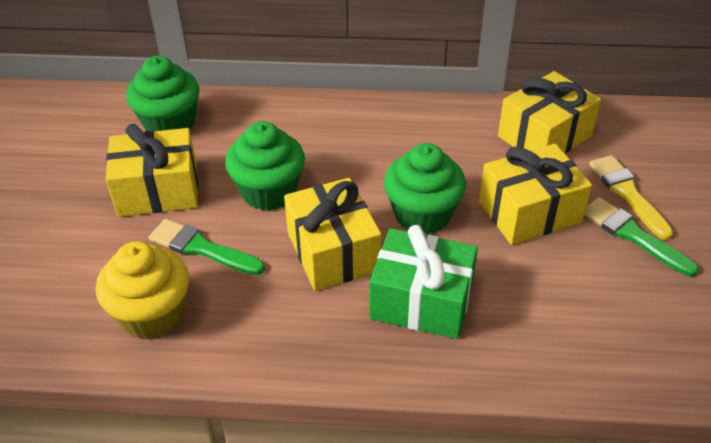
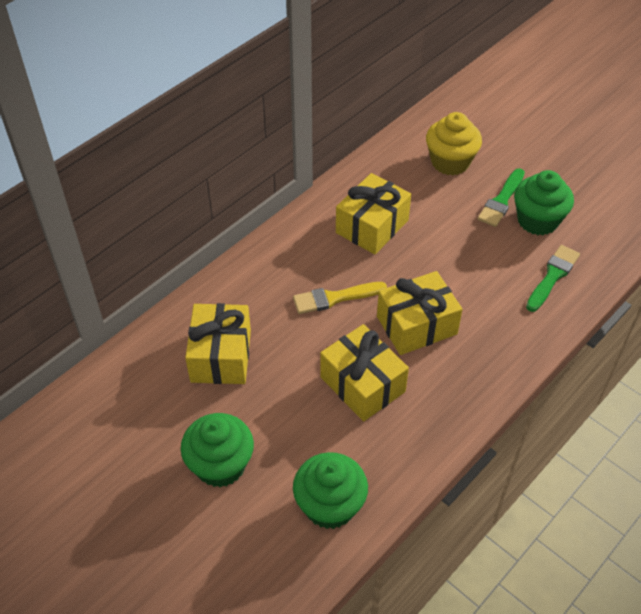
green gift: [369,225,478,339] = 1 -> none = 0

